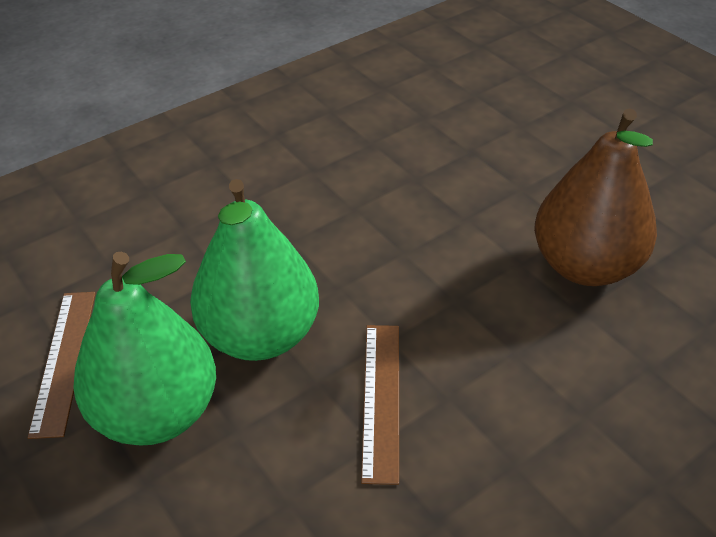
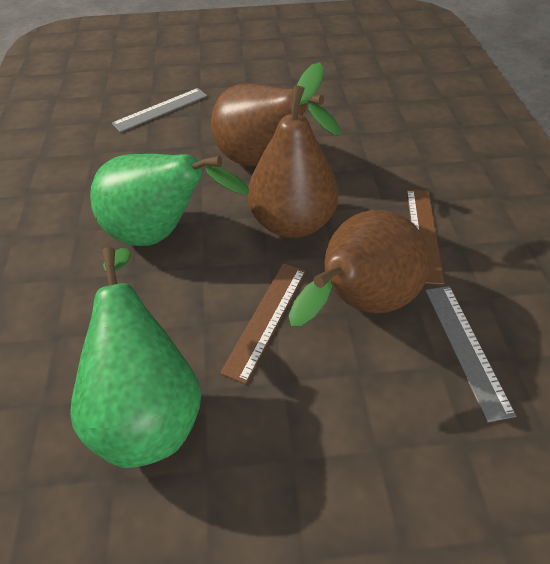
brown pear: [534,109,657,286] = 1 -> [211,83,341,166] [248,62,338,238] [289,210,430,326] = 3
grey ruler: none = 0 -> [112,88,207,132] [425,286,516,422] = 2

